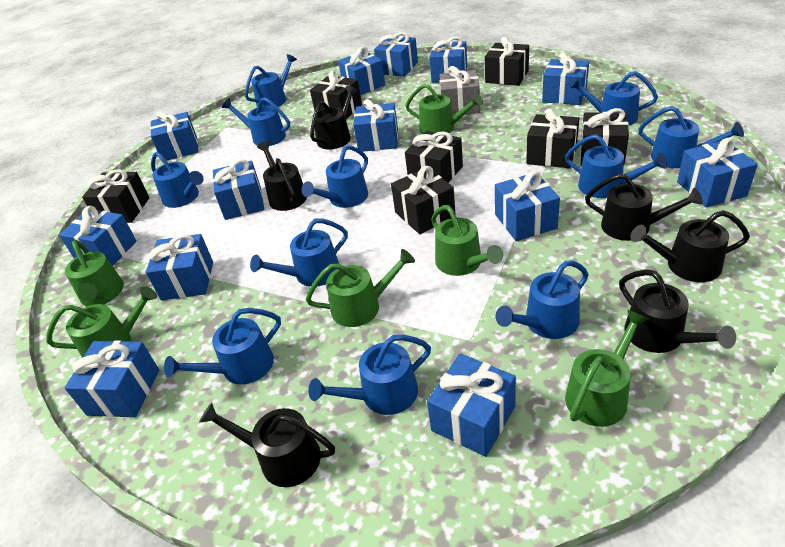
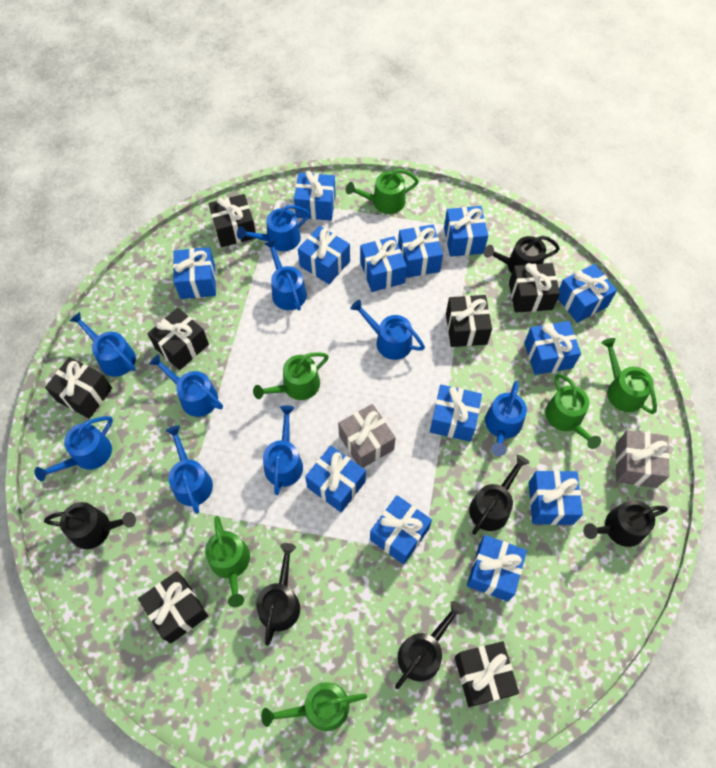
blue watering can: [151,152,204,208] [164,308,281,384] [222,97,290,146] [245,54,297,107] [250,218,348,287] [301,145,368,208] [308,335,431,415] [496,260,589,339] [565,134,667,198] [569,71,658,125] [638,106,744,168] = 11 -> [35,416,113,481] [69,312,136,377] [149,354,223,417] [166,425,213,514] [237,205,310,251] [263,405,303,495] [264,240,307,311] [350,300,425,360] [485,381,527,456] = 9
grey gift: [440,66,480,115] = 1 -> [338,404,396,468] [616,430,670,488] = 2

